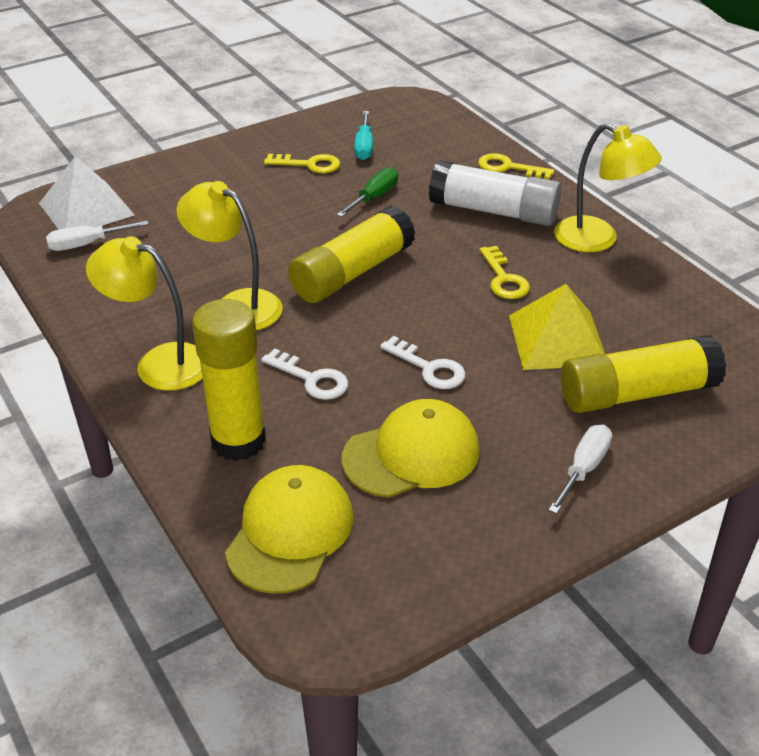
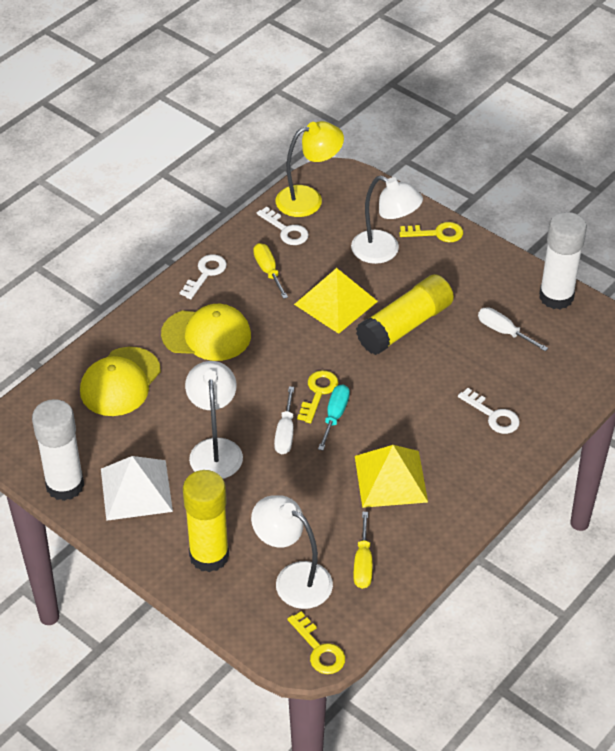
green screwdriver: [337,167,398,217] = 1 -> none = 0
white glue stick: [429,160,561,226] = 1 -> [32,399,84,501] [539,212,587,309] = 2
white key: [261,349,348,400] [380,336,466,389] = 2 -> [180,254,227,299] [257,207,309,245] [458,388,520,434] = 3
white lamp: none = 0 -> [185,361,243,479] [251,495,333,609] [351,175,423,264] = 3
yellow glue stick: [192,299,266,461] [288,206,416,303] [561,335,726,413] = 3 -> [183,470,229,572] [356,274,454,355] = 2
yellow lamp: [86,236,203,391] [176,181,283,330] [554,123,662,252] = 3 -> [276,121,344,217] = 1
yellow pyramid: [509,284,605,370] = 1 -> [294,268,378,334] [355,445,428,508] = 2
yellow screwdriver: none = 0 -> [253,243,288,299] [354,512,372,589] = 2

